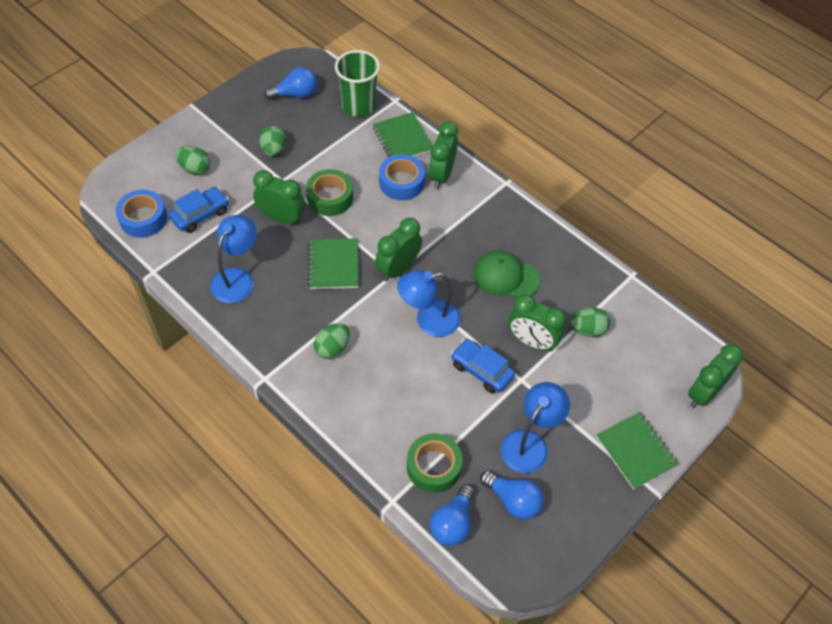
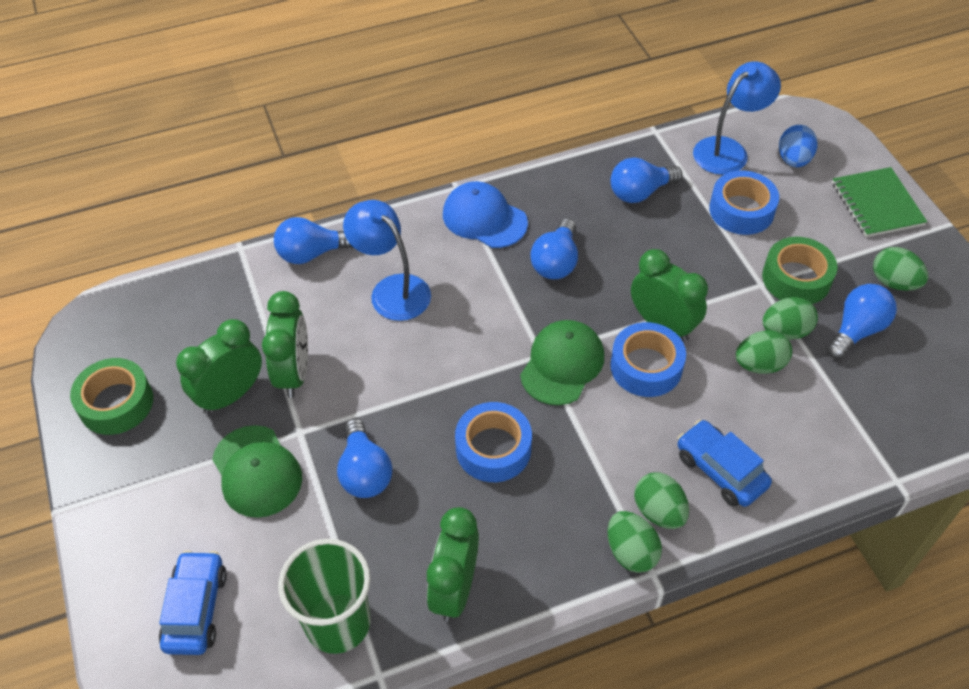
blue cap: none = 0 -> [443,181,528,248] = 1
blue egg: none = 0 -> [779,125,817,167] = 1
blue lamp: [210,215,257,303] [397,270,461,337] [501,382,570,473] = 3 -> [343,200,431,321] [693,61,781,175] = 2
blue light bulb: [264,67,317,100] [430,484,475,546] [480,471,544,520] = 3 -> [274,217,354,264] [337,419,393,498] [530,219,578,279] [610,157,683,203] [827,284,897,359] = 5
blue tape: [116,190,167,238] [379,154,425,200] = 2 -> [455,402,532,482] [610,322,686,397] [709,171,779,235] = 3
green cap: [474,251,540,298] = 1 -> [212,425,302,518] [520,320,604,405] = 2
green clock: [253,170,305,226] [375,218,422,282] [428,121,458,189] [508,294,566,351] [688,344,743,408] = 5 -> [176,319,262,414] [262,291,308,398] [427,507,479,622] [631,249,708,342] = 4
green egg: [176,146,210,175] [259,125,286,157] [314,323,350,359] [570,308,610,337] = 4 -> [608,511,662,573] [634,472,689,529] [736,330,792,374] [762,297,818,340] [873,247,928,291] = 5
green notebook: [308,238,359,289] [373,112,432,157] [596,412,679,490] = 3 -> [832,167,928,237] = 1

